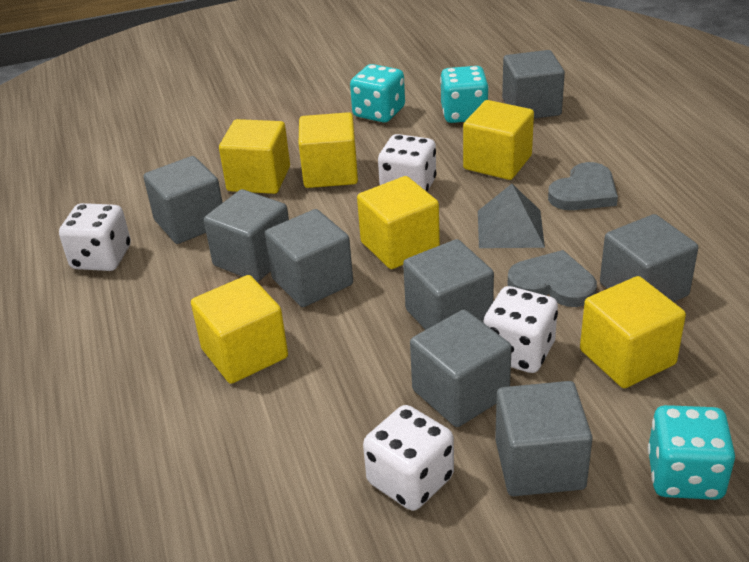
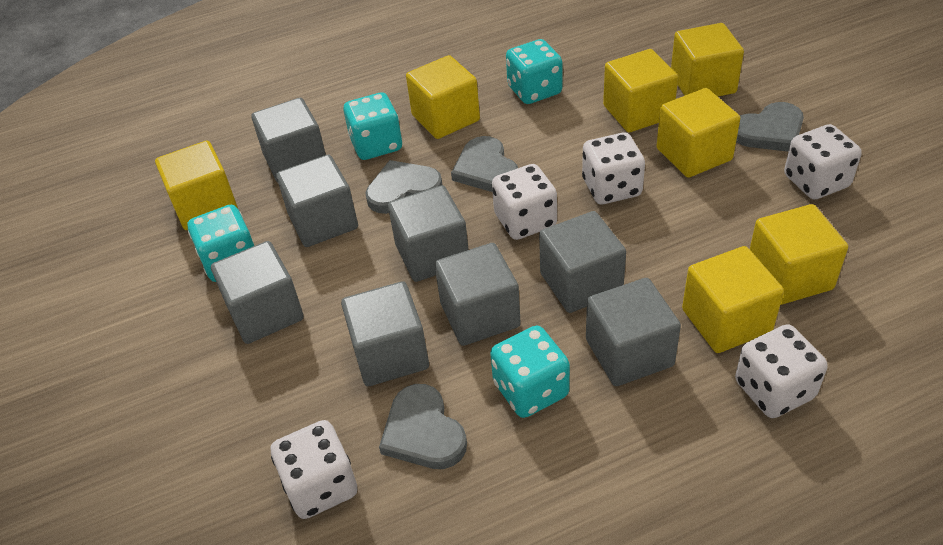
grey heart: [507,250,597,307] [548,162,618,210] = 2 -> [365,160,442,214] [379,384,467,469] [451,136,518,192] [736,102,804,152] = 4
grey pyramid: [478,184,545,248] = 1 -> none = 0
turquoise dice: [350,64,405,122] [440,66,489,123] [648,405,735,500] = 3 -> [188,205,254,282] [343,92,402,160] [490,326,570,418] [506,39,562,104] = 4
white dice: [59,203,131,271] [363,405,454,511] [378,134,437,192] [483,286,558,373] = 4 -> [271,420,357,519] [492,164,557,240] [582,133,645,204] [735,324,828,418] [784,124,862,199] = 5
yellow cube: [191,275,288,384] [219,119,290,194] [299,112,358,188] [357,176,440,269] [463,100,534,180] [580,276,686,388] = 6 -> [155,141,238,230] [406,55,480,139] [603,49,678,133] [656,88,740,178] [671,23,744,97] [682,246,784,353] [750,204,848,305] = 7

